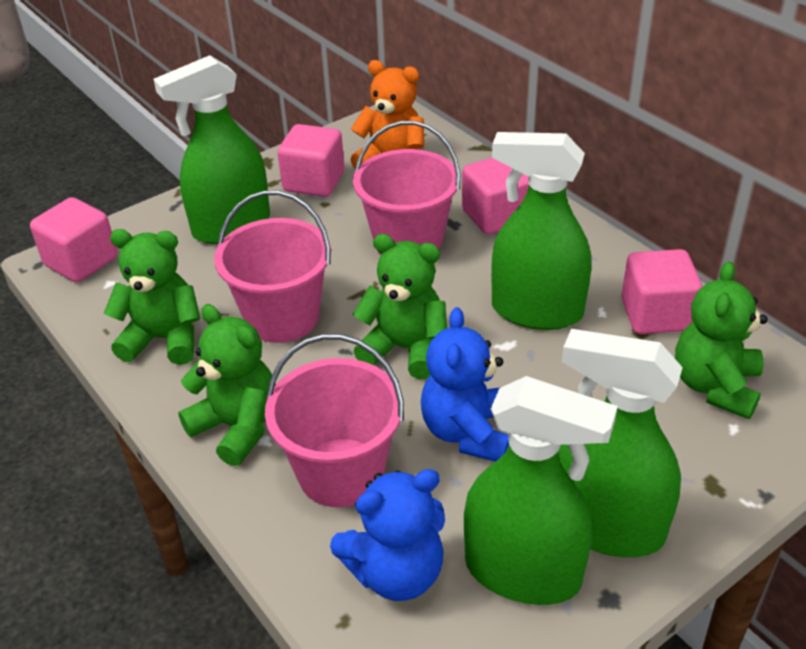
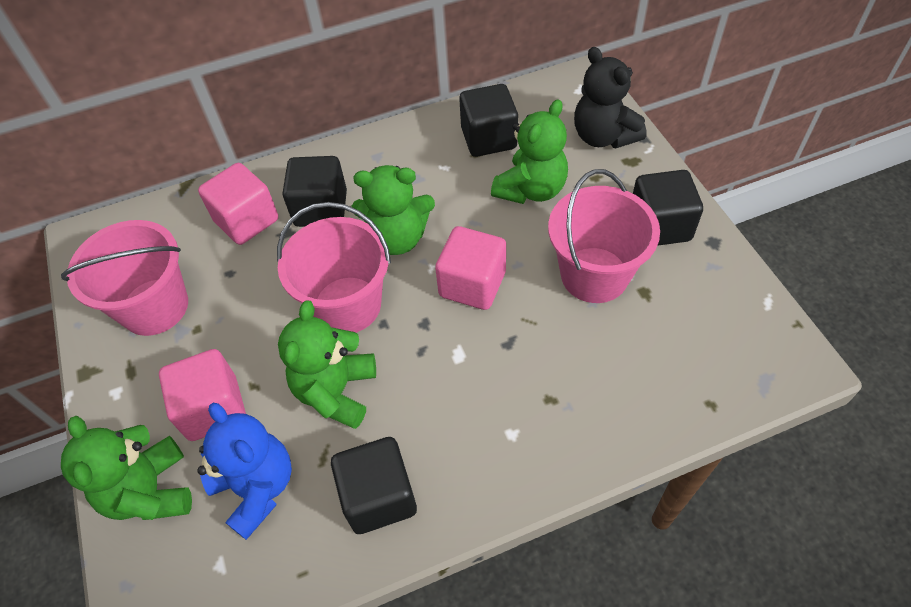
black cube: none = 0 -> [283,156,347,227] [331,437,417,534] [459,84,518,157] [633,170,703,246] = 4
black teddy bear: none = 0 -> [574,47,647,148] = 1
blue teddy bear: [330,469,445,601] [421,307,509,462] = 2 -> [197,403,292,540] = 1
green spray bottle: [153,55,270,244] [464,376,618,605] [491,132,591,330] [558,329,683,557] = 4 -> none = 0
orange teddy bear: [351,60,424,168] = 1 -> none = 0
pink cube: [30,197,117,282] [278,124,344,197] [462,158,529,234] [621,249,702,334] = 4 -> [159,349,246,441] [198,163,278,245] [435,226,506,310] = 3

